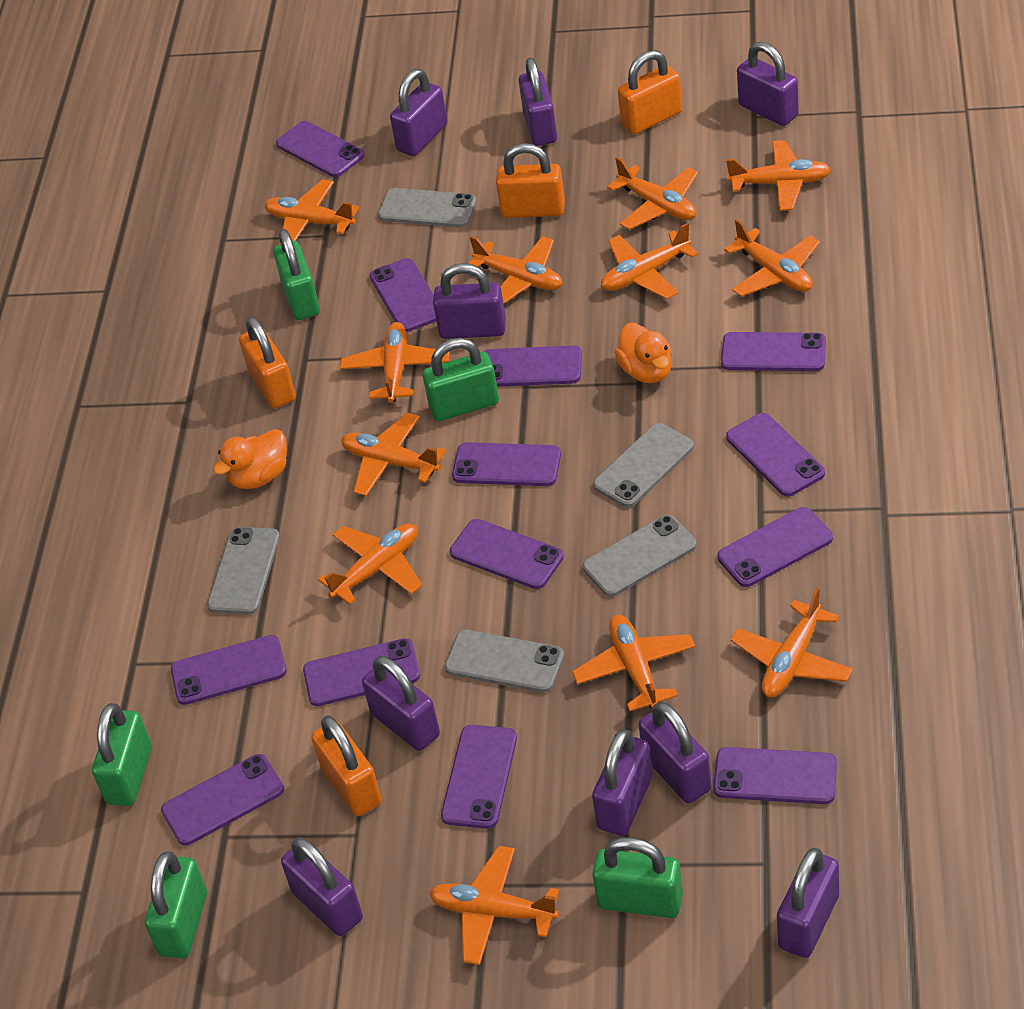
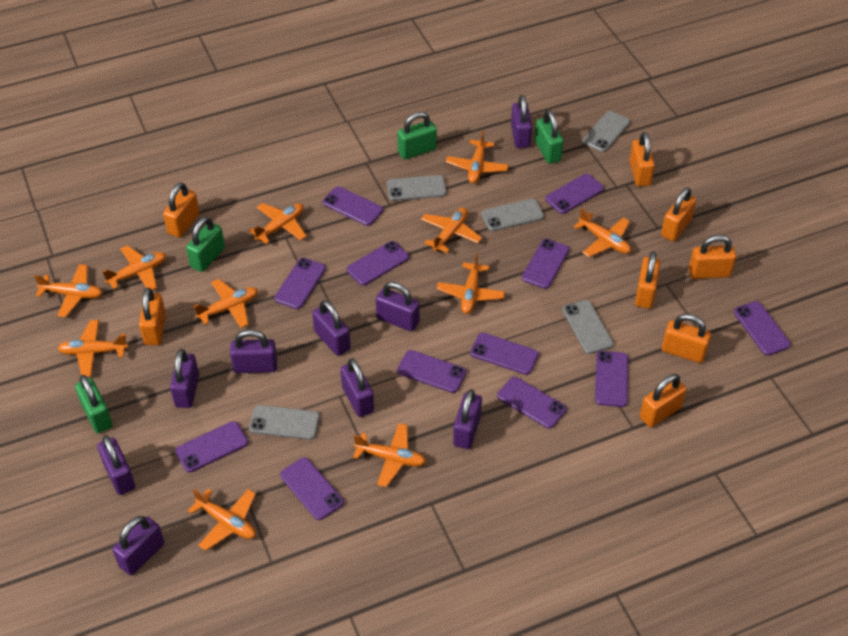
green padlock: [92,703,152,806] [145,851,207,958] [273,229,320,320] [423,338,499,421] [592,837,683,918] = 5 -> [75,375,113,433] [186,217,225,272] [397,112,437,159] [535,110,564,164] = 4
orange duck: [213,429,287,489] [615,323,672,383] = 2 -> none = 0
orange padlock: [239,317,296,408] [311,716,382,816] [496,143,565,218] [618,50,682,134] = 4 -> [139,288,166,345] [163,182,200,237] [629,132,655,186] [635,251,660,308] [640,374,687,427] [661,187,696,241] [661,314,711,363] [689,235,736,279] = 8
orange plane: [264,179,360,244] [318,524,422,605] [340,322,449,403] [341,412,446,496] [430,846,559,965] [468,236,563,304] [572,615,696,711] [601,223,698,299] [607,157,698,230] [724,219,820,297] [726,140,831,211] [730,587,853,697] = 12 -> [34,264,103,317] [57,320,128,377] [102,245,166,290] [188,489,256,551] [193,279,258,328] [249,203,306,244] [353,423,426,487] [421,208,482,253] [437,253,505,314] [446,130,509,184] [573,208,631,257] = 11
purple phone: [161,754,284,845] [171,635,286,705] [276,121,364,177] [303,638,420,706] [370,258,436,332] [441,725,517,829] [450,519,564,589] [452,442,561,486] [483,345,582,387] [713,747,837,804] [717,507,833,587] [721,332,826,371] [726,413,825,497] = 13 -> [175,421,248,473] [274,258,326,309] [280,457,344,520] [323,186,383,226] [347,241,409,286] [397,350,466,393] [470,333,539,375] [497,377,566,429] [522,239,569,289] [545,174,604,214] [595,351,628,407] [734,301,791,356] = 12

